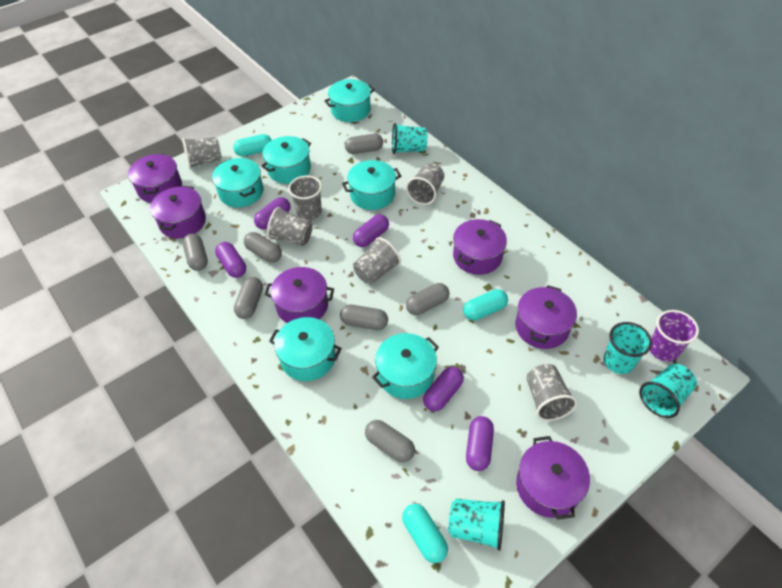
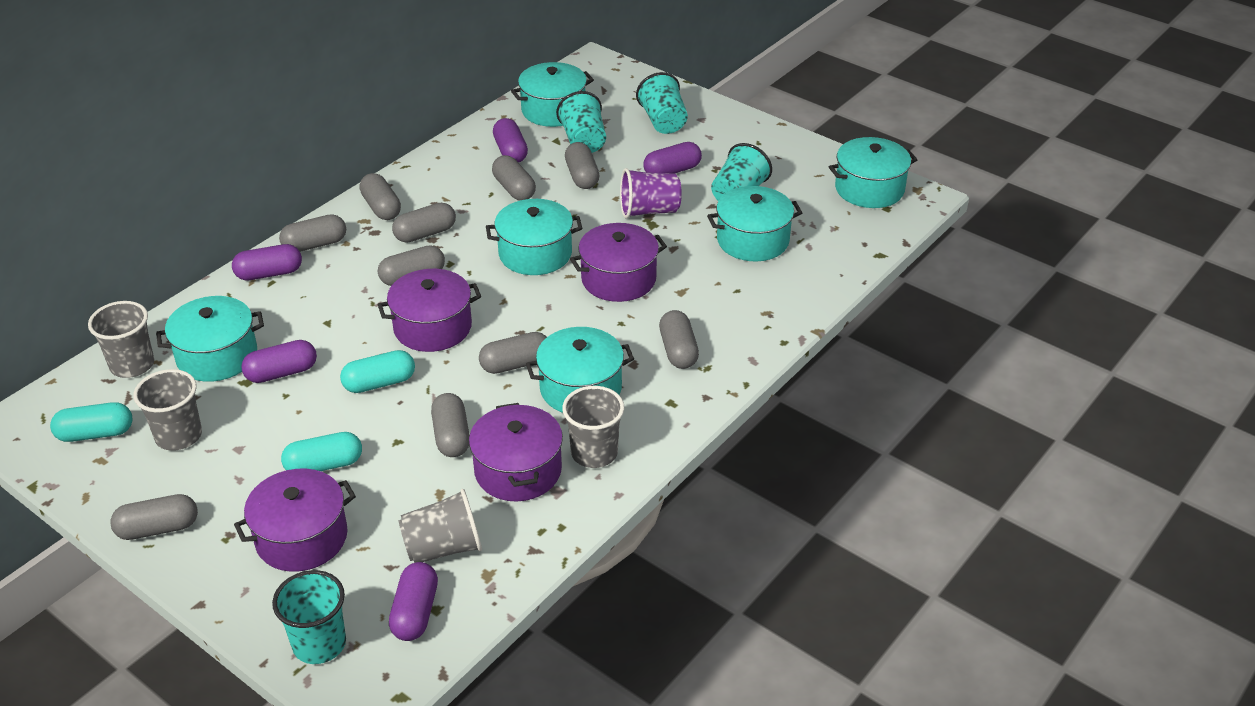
grey capsule: [183,234,208,271] [234,277,263,319] [244,232,282,263] [340,305,388,330] [345,134,383,154] [365,420,415,462] [406,283,450,315] = 7 -> [110,494,198,540] [279,214,346,252] [359,173,401,220] [378,245,445,286] [392,203,456,243] [431,393,470,457] [479,332,547,374] [492,155,536,201] [565,142,599,189] [659,310,699,369] = 10
grey cup: [182,137,222,169] [267,207,312,246] [288,176,322,220] [353,237,401,284] [406,163,444,205] [527,364,577,421] = 6 -> [88,301,154,378] [134,369,202,451] [399,489,482,563] [562,386,624,468] = 4
purple pot: [128,154,182,203] [150,186,206,238] [265,267,334,323] [453,219,507,275] [515,285,577,349] [516,436,590,520] = 6 -> [234,468,356,572] [378,269,481,352] [469,403,563,501] [570,223,667,302] = 4

